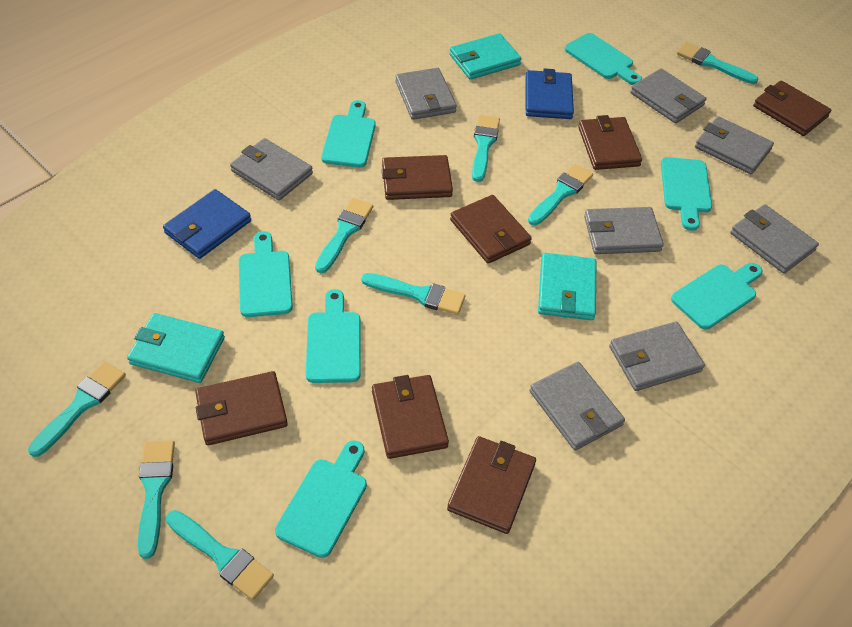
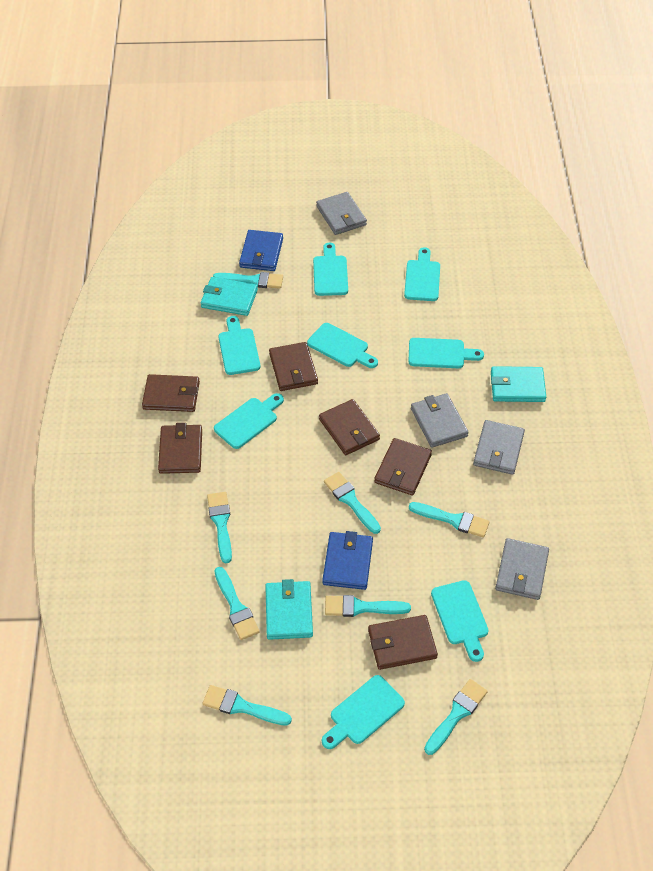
brown wallet: [195,371,288,445] [372,375,449,459] [382,155,453,200] [447,436,536,534] [450,195,532,264] [578,115,642,170] [753,80,831,136] = 7 -> [142,374,200,412] [158,423,202,474] [269,342,318,391] [319,399,380,455] [368,615,438,670] [374,438,432,495] = 6
grey wallet: [230,138,313,200] [395,68,457,120] [530,362,625,450] [584,207,664,254] [609,321,705,391] [630,68,706,123] [695,116,774,174] [730,204,819,274] = 8 -> [316,192,367,235] [411,393,469,448] [473,420,525,475] [495,538,549,600] = 4
turquoise cutting board: [239,231,293,317] [275,440,367,558] [306,289,361,383] [321,100,376,168] [565,33,642,85] [661,157,712,231] [671,263,763,329] = 7 -> [214,393,284,449] [218,316,260,375] [307,323,378,368] [313,243,348,296] [322,675,405,749] [404,247,440,301] [408,338,484,368] [431,580,489,662] = 8

